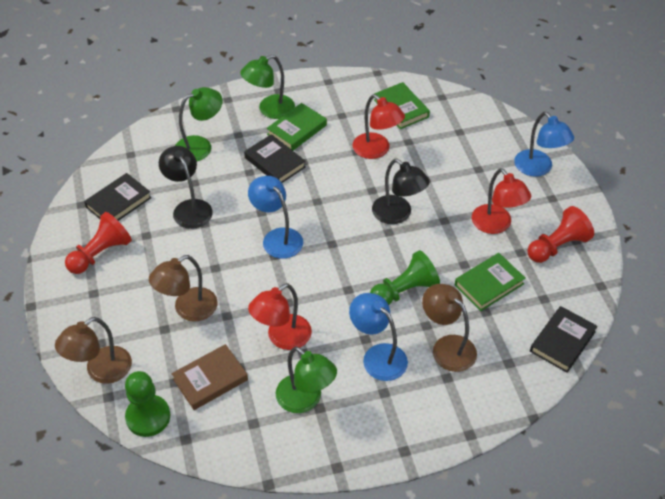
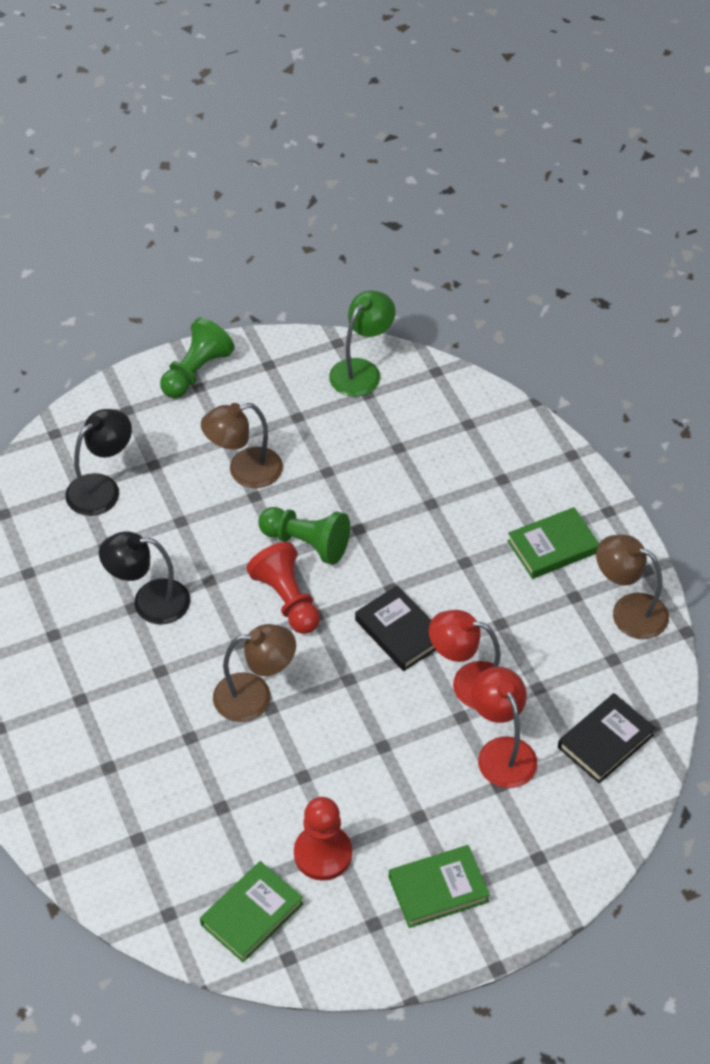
black book: [84,173,152,221] [244,134,306,183] [530,306,598,373] = 3 -> [355,585,436,671] [558,693,656,783] = 2
blue lamp: [248,176,303,259] [349,293,408,381] [514,112,574,177] = 3 -> none = 0
brown book: [172,344,248,410] = 1 -> none = 0
green lamp: [175,87,223,161] [240,55,295,119] [276,347,337,413] = 3 -> [329,291,395,397] = 1
red lamp: [248,283,312,350] [353,94,405,159] [472,168,531,234] = 3 -> [429,610,501,709] [471,667,537,788] = 2

